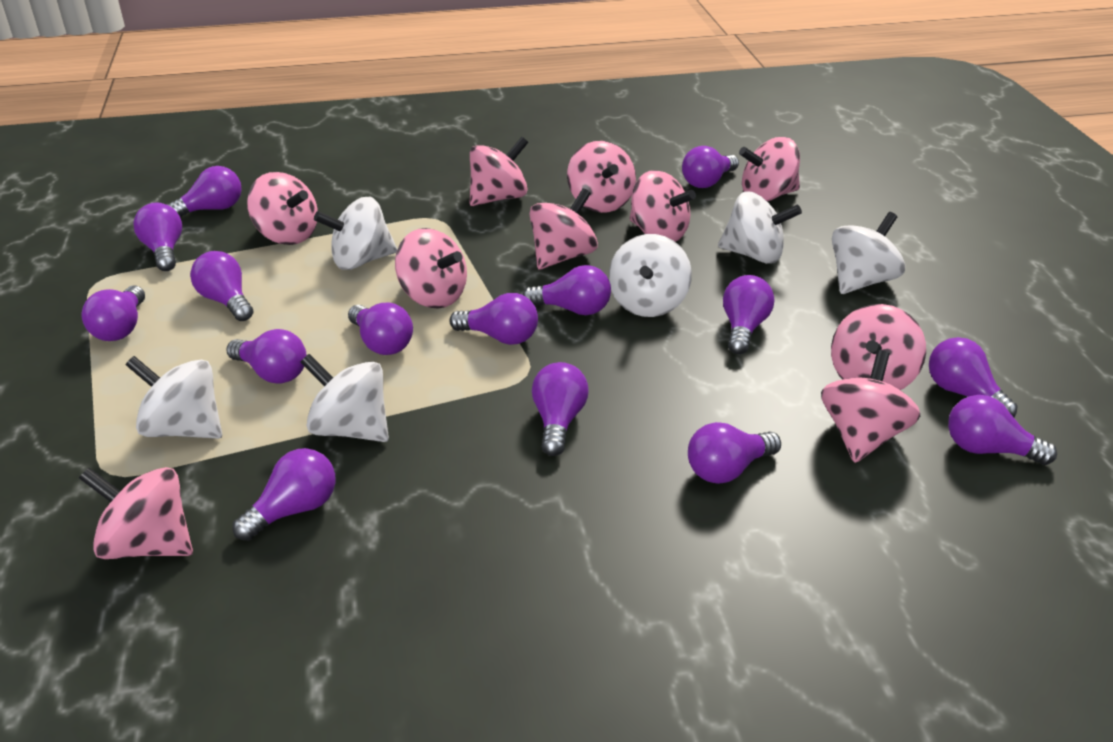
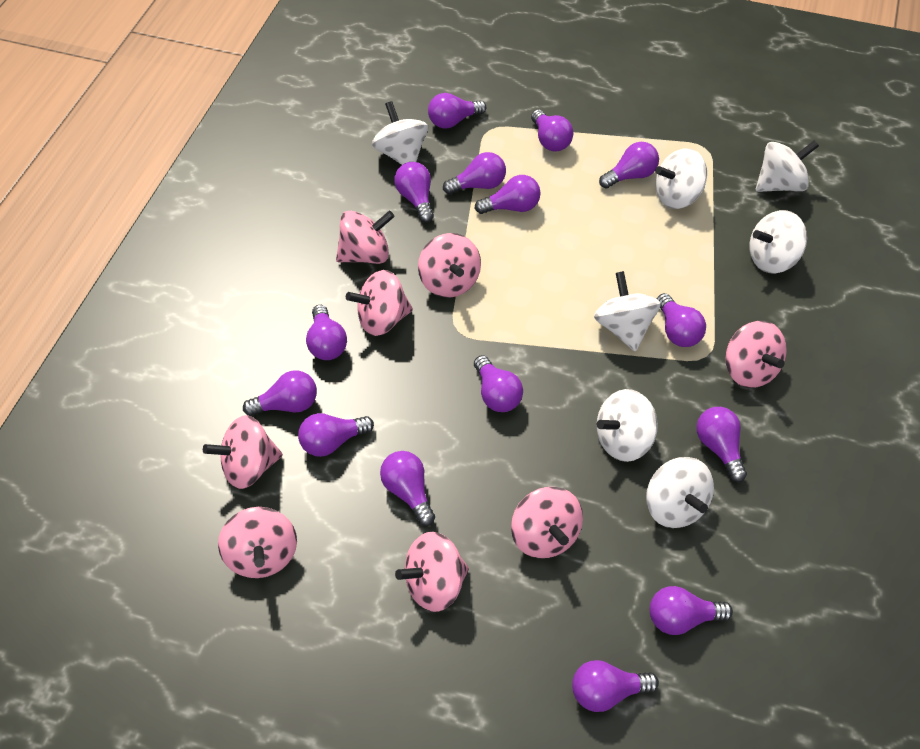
pink spinning top: [79,467,193,559] [247,172,318,245] [395,228,467,309] [470,137,528,206] [529,188,598,269] [567,141,636,213] [629,170,696,242] [739,137,800,201] [821,350,920,463] [831,304,926,390] = 10 -> [203,415,283,489] [218,507,297,578] [336,211,395,264] [346,270,413,336] [395,532,469,612] [418,233,481,298] [511,487,583,558] [726,321,787,388] = 8
white spinning top: [126,356,222,439] [301,354,389,442] [314,197,397,270] [609,234,692,317] [718,191,802,264] [832,212,905,294] = 6 -> [372,101,428,165] [594,271,661,352] [597,389,658,462] [646,457,714,528] [655,148,707,209] [749,210,807,273] [756,140,819,192] = 7

